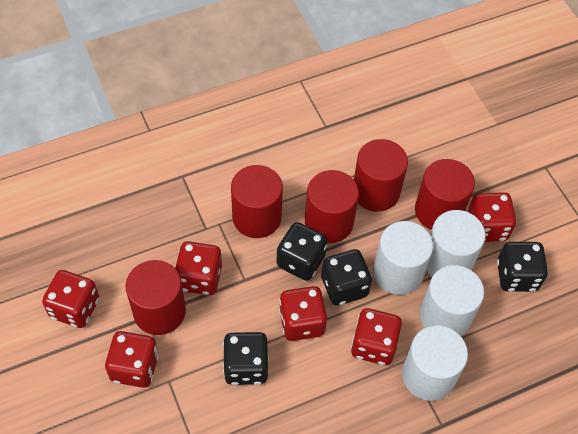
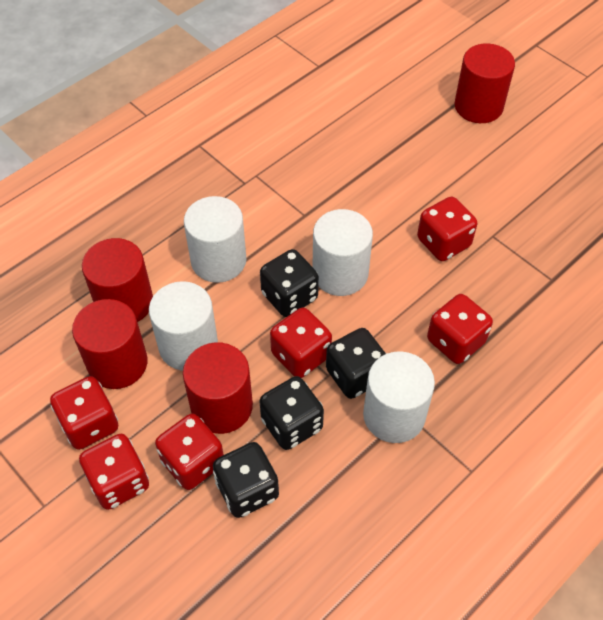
red cylinder: [126,260,186,335] [231,165,283,238] [305,170,359,243] [354,139,408,212] [415,159,475,230] = 5 -> [72,299,148,389] [82,238,153,322] [183,342,253,434] [455,44,515,123] = 4

